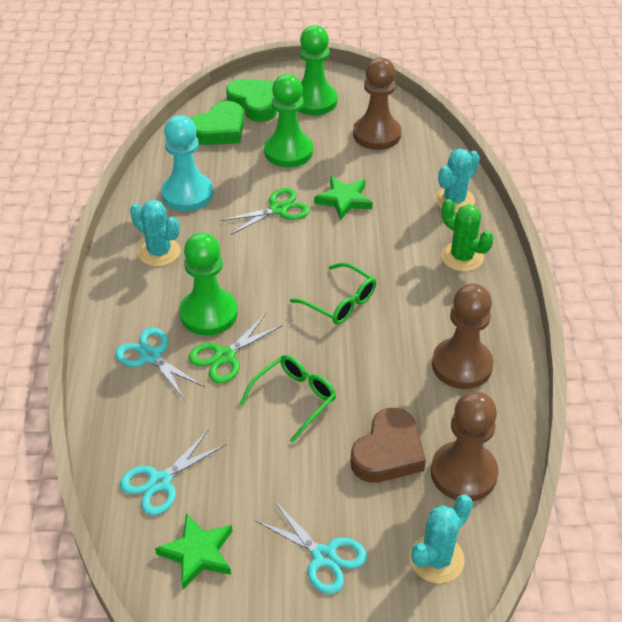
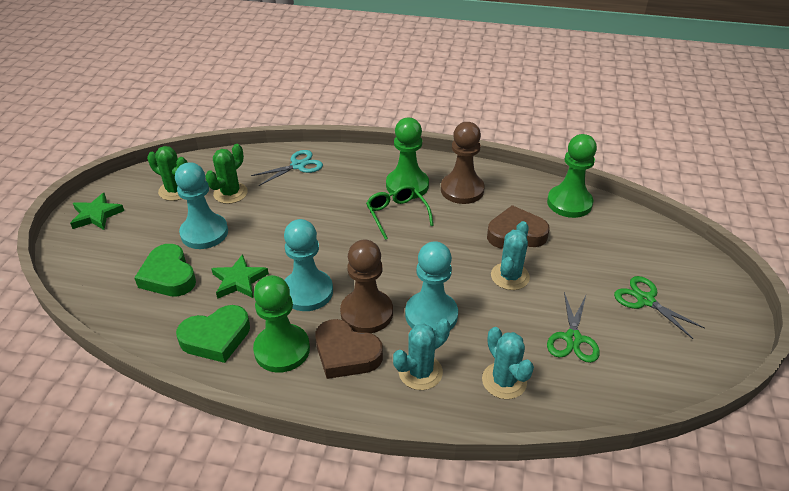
brown heart: [351,408,426,483] = 1 -> [315,319,383,379] [487,205,550,249] = 2
brown pawn: [353,58,401,150] [431,391,498,501] [432,283,494,389] = 3 -> [340,239,393,333] [441,122,484,204] = 2
green cactus: [441,199,494,272] = 1 -> [147,146,188,201] [205,144,248,204] = 2
green glasses: [240,355,336,443] [290,262,376,325] = 2 -> [366,185,434,240] = 1
turquoise pawn: [161,115,213,211] = 1 -> [175,162,228,249] [284,219,333,311] [405,241,458,333] = 3
turquoise scissors: [115,328,205,399] [120,429,227,515] [255,501,367,594] = 3 -> [251,150,323,186] = 1

